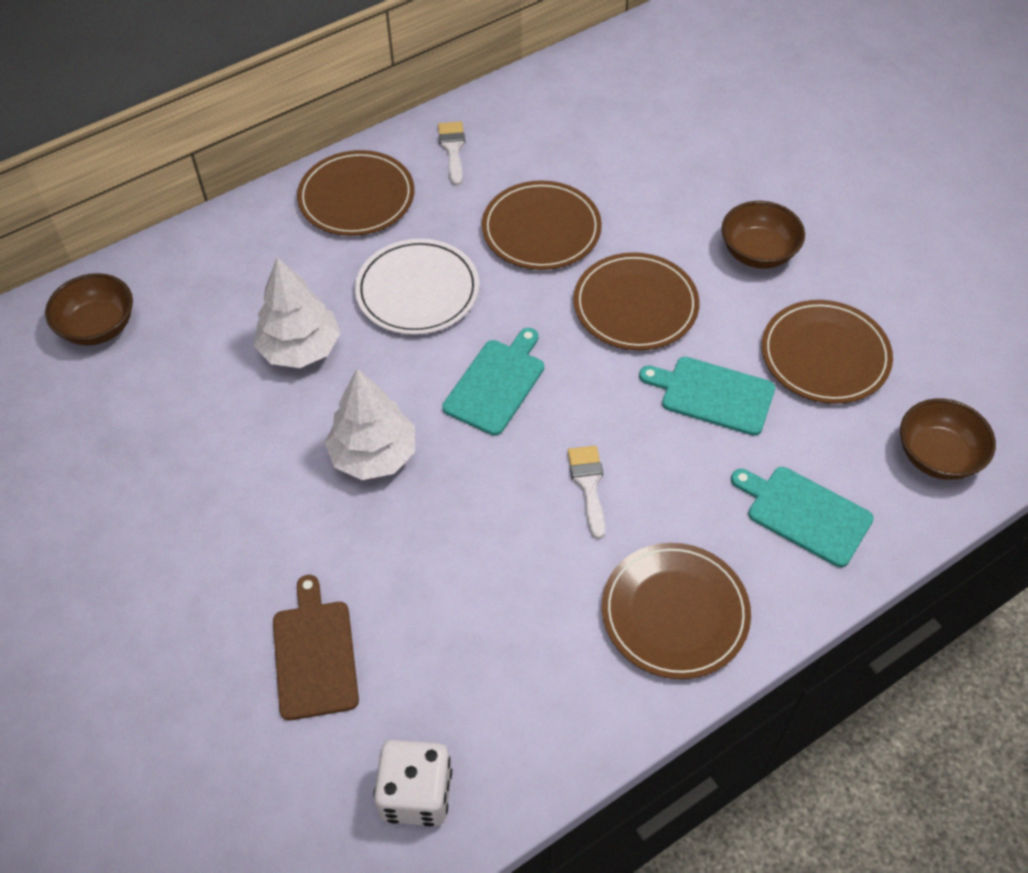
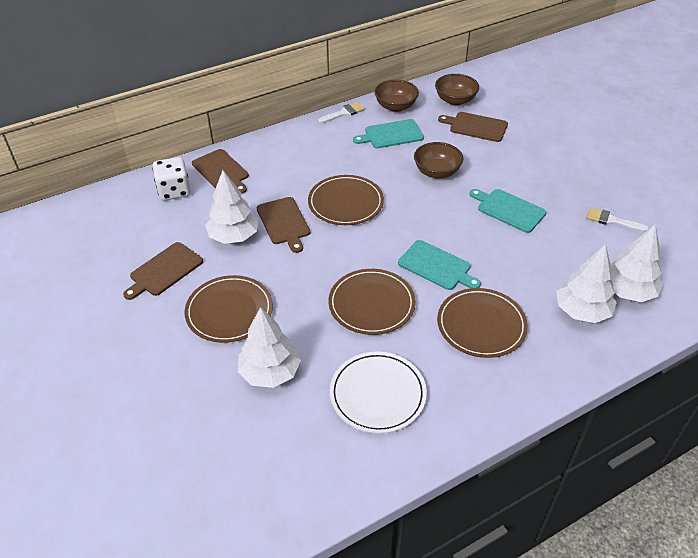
brown cutting board: [273,575,359,721] = 1 -> [123,242,203,300] [192,149,249,194] [257,197,310,253] [438,112,508,142] = 4
brown plate: [297,150,414,236] [482,180,602,270] [573,252,699,350] [602,543,751,679] [762,300,893,404] = 5 -> [185,275,273,343] [308,175,384,225] [328,269,416,335] [437,288,528,358] = 4
white tree: [254,257,341,368] [325,369,415,480] = 2 -> [205,170,258,244] [238,307,301,388] [556,244,617,323] [611,224,663,302] = 4

